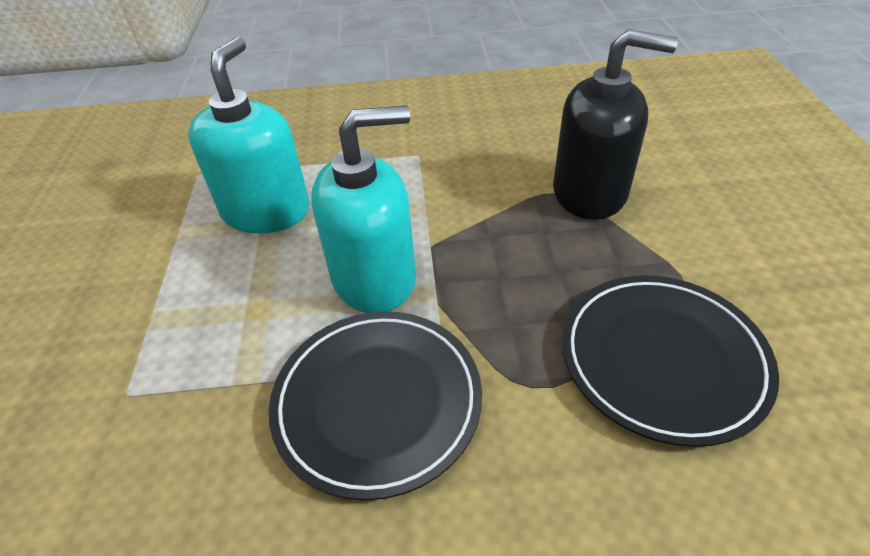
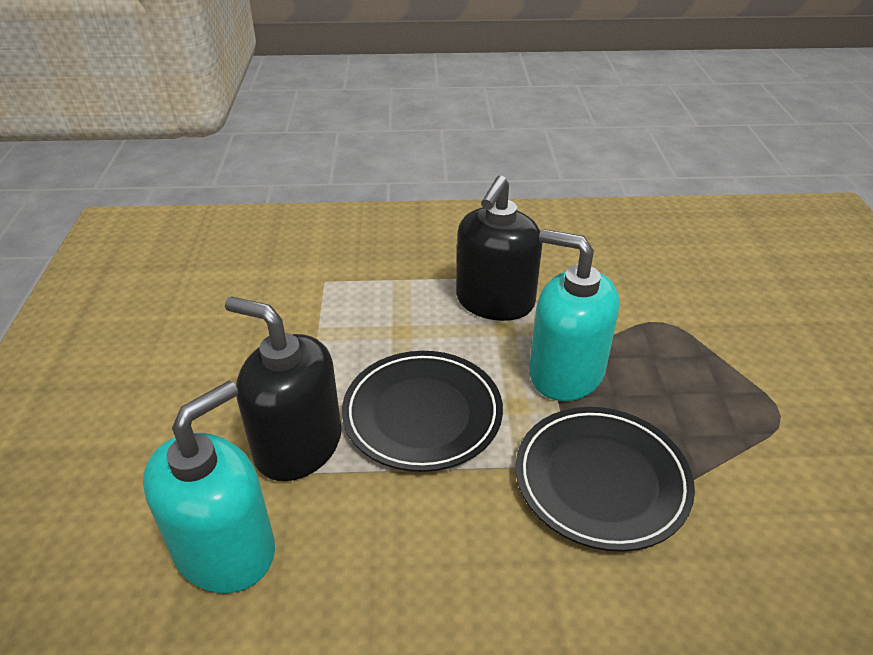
black soap dispenser: [553,29,678,220] = 1 -> [225,296,342,481] [456,176,542,321] = 2

